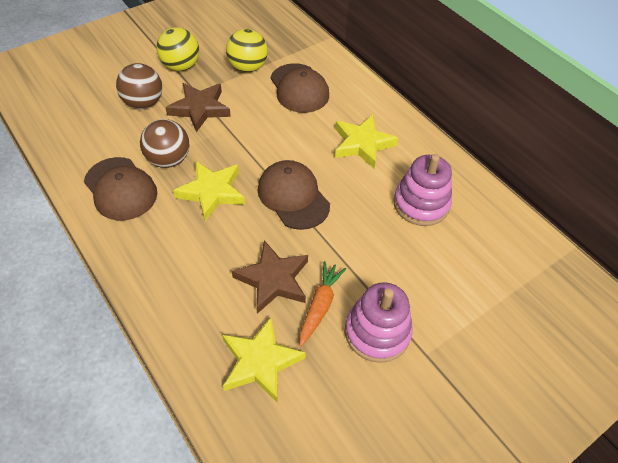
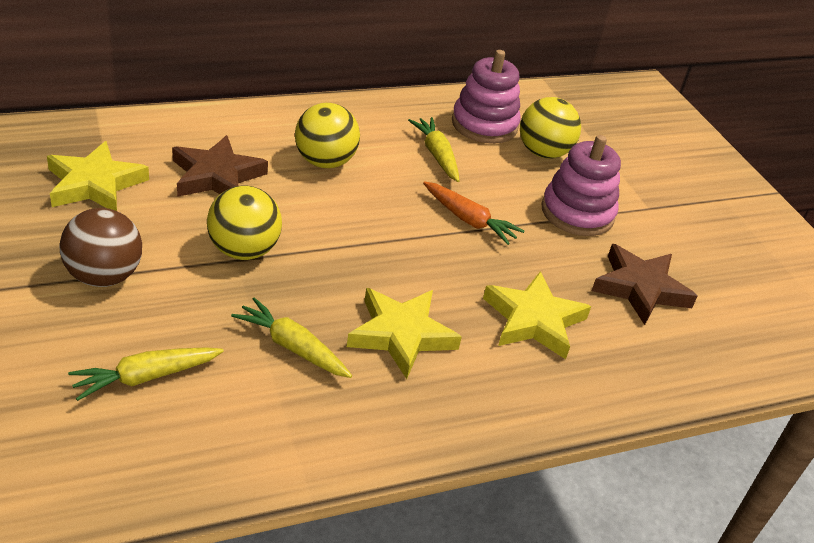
brown ball: [116,63,162,109] [140,119,190,168] = 2 -> [59,208,142,287] = 1
brown cap: [84,157,157,221] [258,160,330,230] [271,63,329,113] = 3 -> none = 0
yellow ball: [156,27,199,71] [226,29,268,72] = 2 -> [207,186,282,260] [295,103,360,168] [520,97,581,158] = 3
yellow carrot: none = 0 -> [68,347,224,401] [231,297,352,378] [408,117,459,182] = 3

